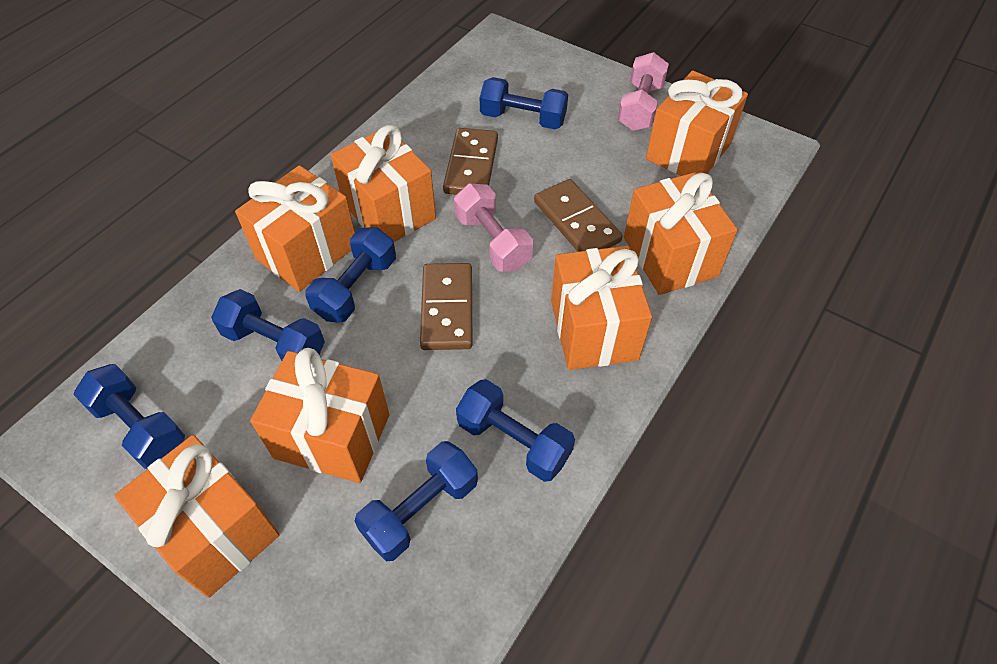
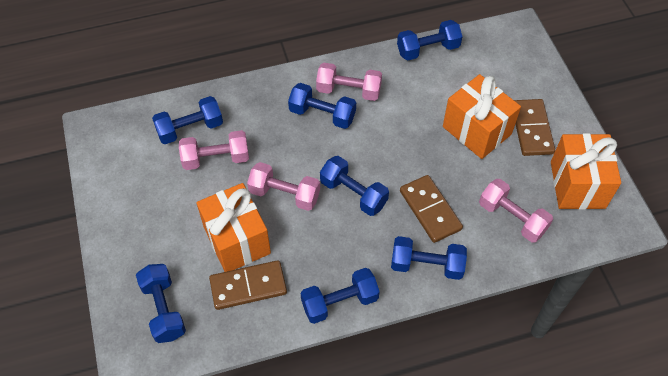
blue dumbbell: [74,364,185,469] [211,289,325,361] [305,227,396,323] [355,441,478,561] [456,379,575,482] [480,77,568,129] = 6 -> [136,264,186,343] [152,96,223,144] [288,83,356,129] [301,268,380,324] [320,156,389,216] [391,236,467,280] [397,20,463,60] = 7
orange gift: [114,435,280,598] [235,165,355,292] [250,348,390,483] [331,125,436,242] [551,246,652,370] [624,172,738,295] [646,71,748,176] = 7 -> [196,183,271,272] [443,74,521,159] [551,133,621,210] = 3
pink dumbbell: [454,184,533,272] [618,52,669,131] = 2 -> [179,130,249,170] [247,162,320,211] [316,63,382,101] [479,179,553,242] = 4

